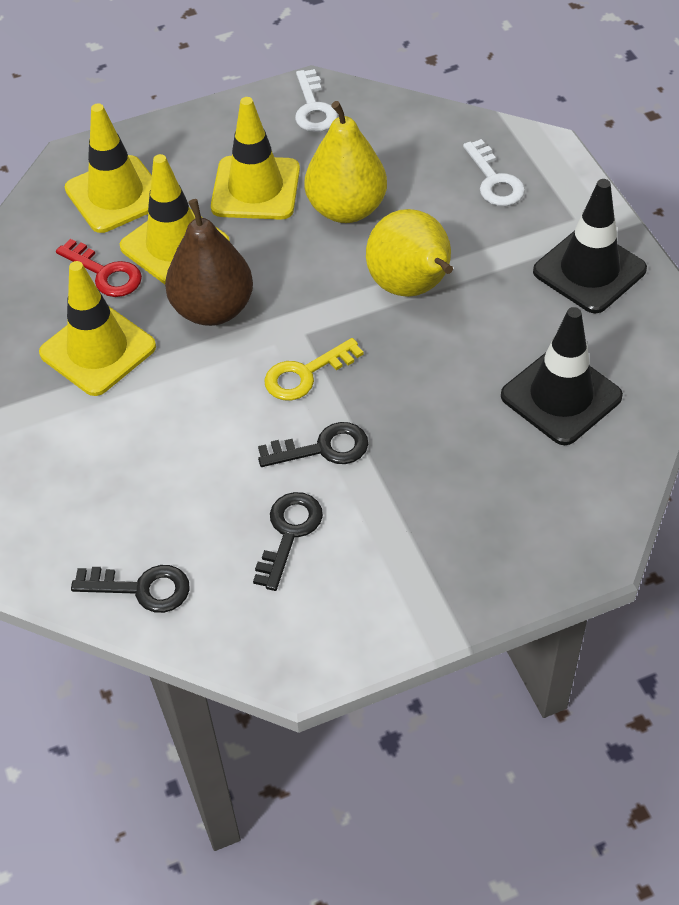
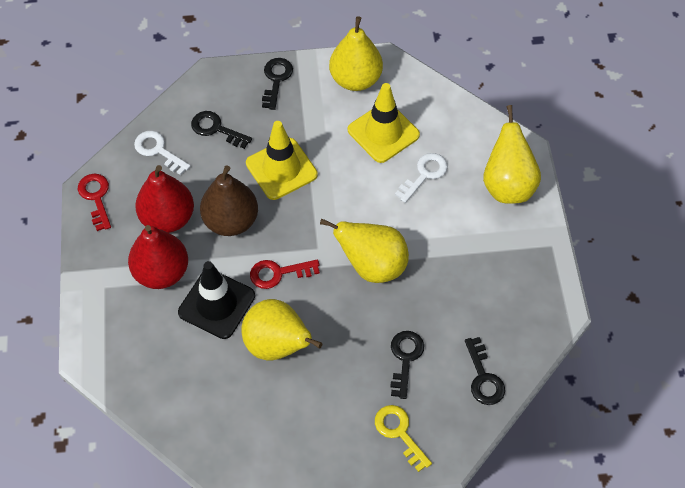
black key: [71,565,190,613] [253,492,323,591] [258,422,368,467] = 3 -> [191,111,252,149] [262,58,293,110] [390,331,424,399] [465,337,505,405] = 4
black traffic cone: [501,307,623,445] [533,179,647,313] = 2 -> [178,261,255,339] = 1
red key: [56,239,142,297] = 1 -> [78,174,111,231] [250,260,320,289] = 2
red pear: none = 0 -> [128,225,188,289] [135,165,194,233] = 2
yellow pear: [304,101,387,223] [366,209,453,297] = 2 -> [241,299,323,361] [320,218,409,283] [329,16,383,91] [483,105,541,204] = 4
yellow traffic cone: [39,261,156,396] [65,103,152,233] [120,154,230,284] [211,97,300,220] = 4 -> [246,121,318,200] [348,83,420,163] = 2

